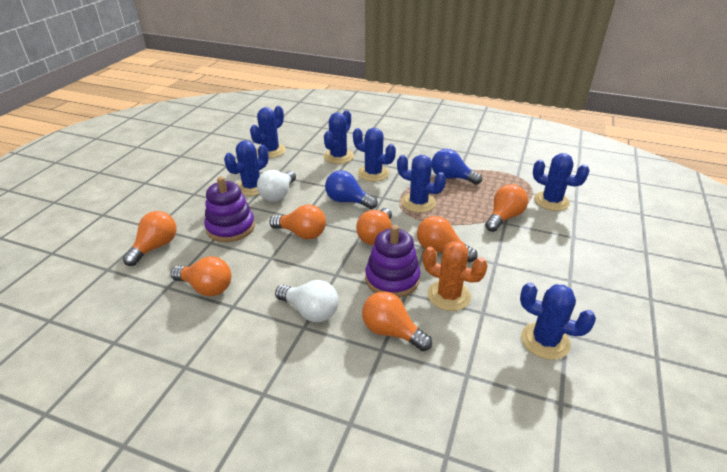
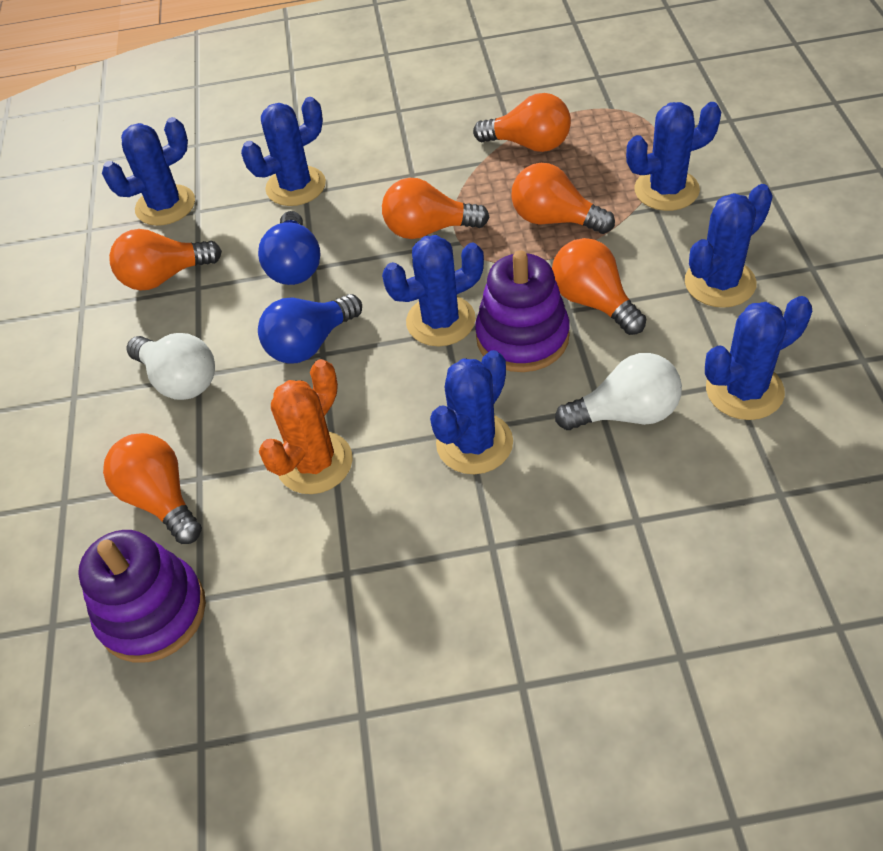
orange light bulb: [123,211,176,266] [171,256,231,296] [269,205,326,239] [356,208,392,245] [362,292,432,351] [417,216,478,262] [485,184,528,232] = 7 -> [103,433,202,544] [109,229,222,291] [382,178,490,239] [473,93,571,152] [511,163,615,234] [552,238,646,335] = 6

